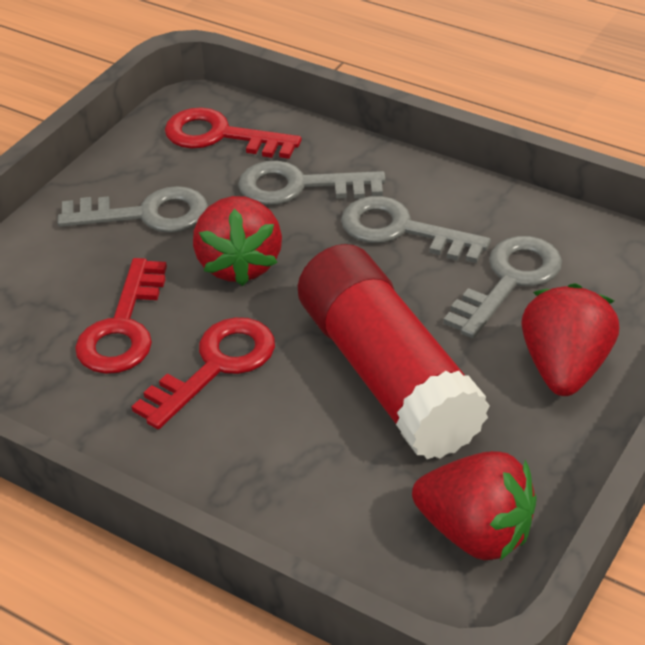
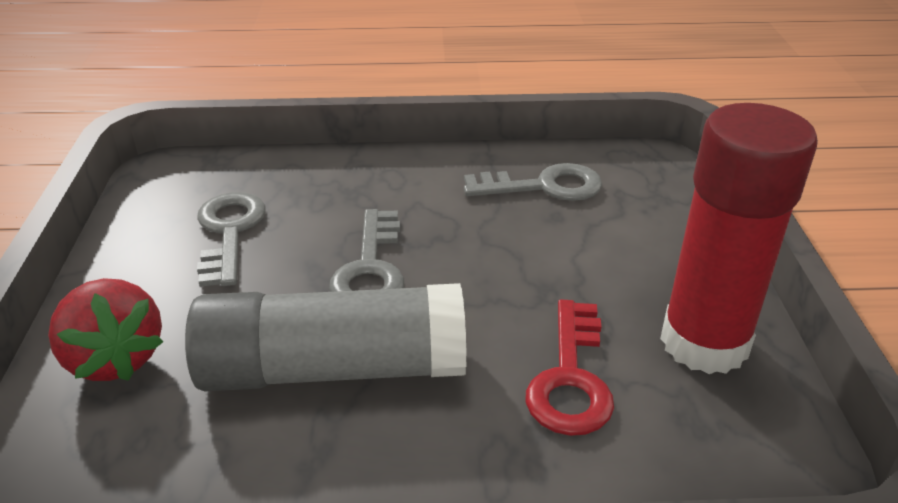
grey glue stick: none = 0 -> [185,283,467,391] = 1
grey key: [57,186,208,233] [238,161,386,205] [341,196,491,263] [443,236,562,338] = 4 -> [197,192,266,287] [329,209,404,292] [464,163,602,201] = 3
red key: [75,258,167,374] [132,317,275,429] [165,107,302,159] = 3 -> [525,299,614,436] = 1
red strawberry: [193,196,282,286] [412,451,537,561] [521,283,619,396] = 3 -> [48,278,163,381] = 1

